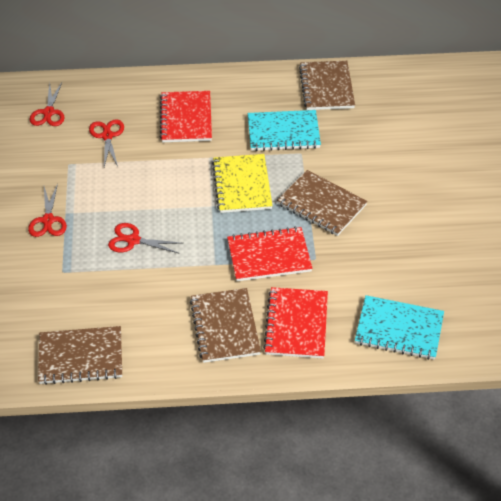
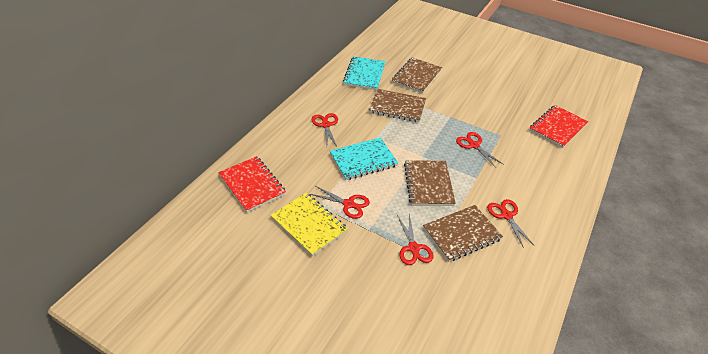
red notebook: [159,91,212,142] [227,227,312,281] [263,287,328,358] = 3 -> [218,156,286,212] [530,105,588,148] = 2
red scissors: [28,183,67,237] [29,82,64,126] [89,119,124,167] [108,223,181,254] = 4 -> [310,186,370,219] [311,113,338,147] [397,214,434,265] [456,132,504,168] [487,199,535,248] = 5

